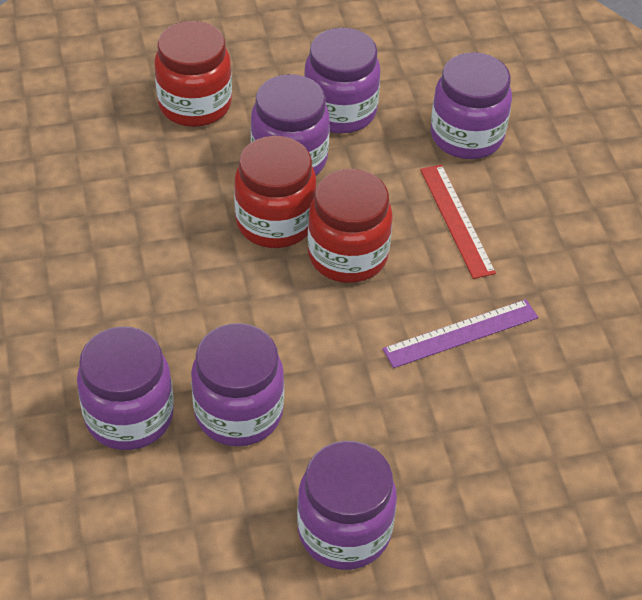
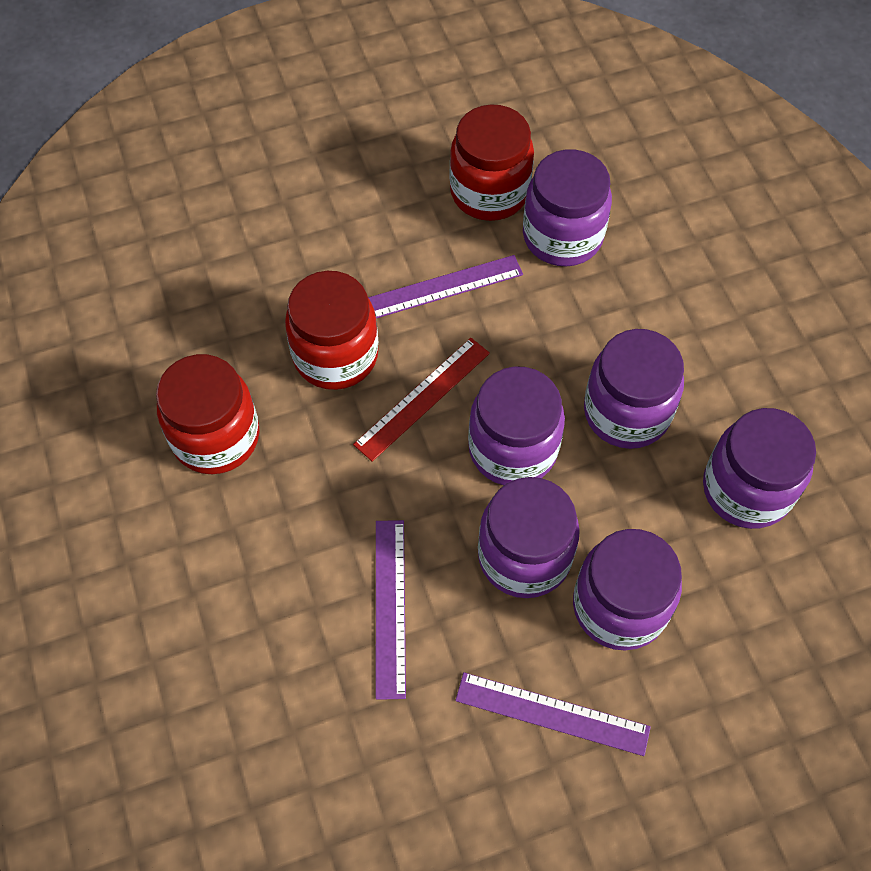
purple ruler: [382,299,538,368] = 1 -> [368,255,523,318] [376,520,406,700] [455,672,651,756] = 3

